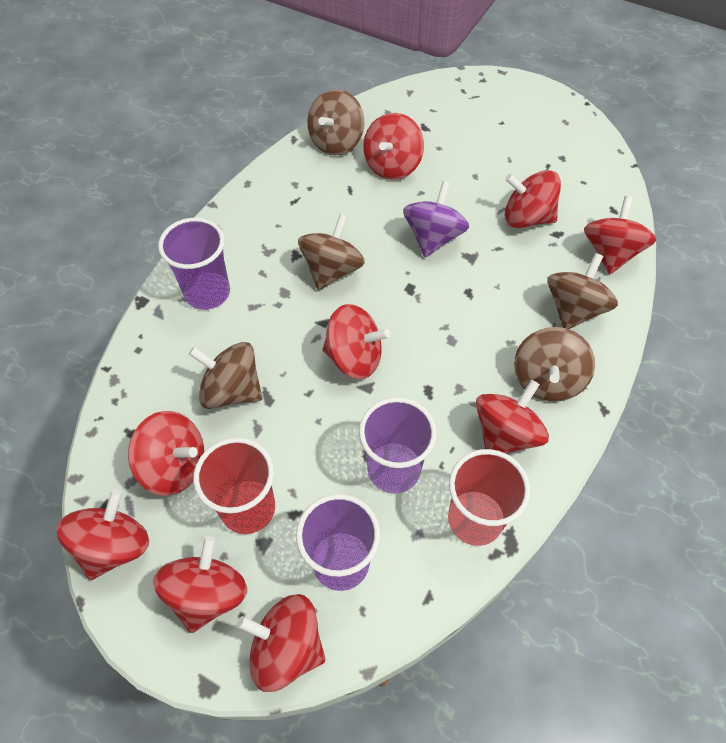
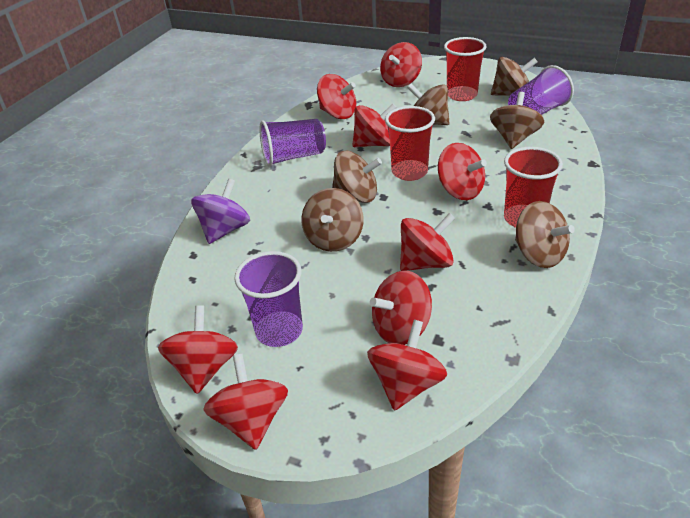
brown spinning top: [189,342,262,409] [298,214,365,290] [307,89,364,155] [514,327,595,402] [547,253,618,329] = 5 -> [301,188,364,252] [332,151,382,203] [407,83,449,125] [490,92,544,149] [491,57,537,96] [515,201,575,268] = 6
red cup: [193,438,275,534] [448,449,531,546] = 2 -> [385,106,435,181] [444,37,486,101] [504,147,563,228] = 3

